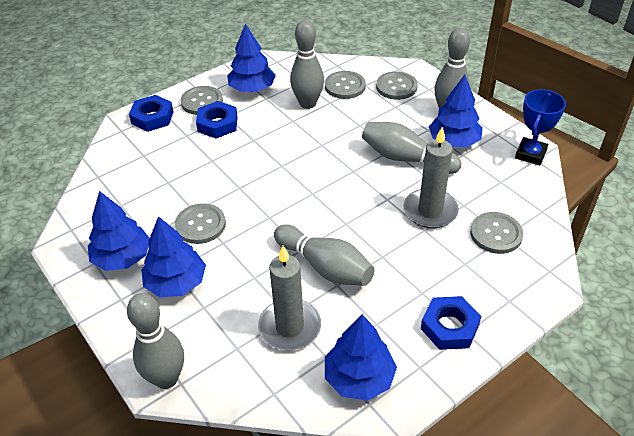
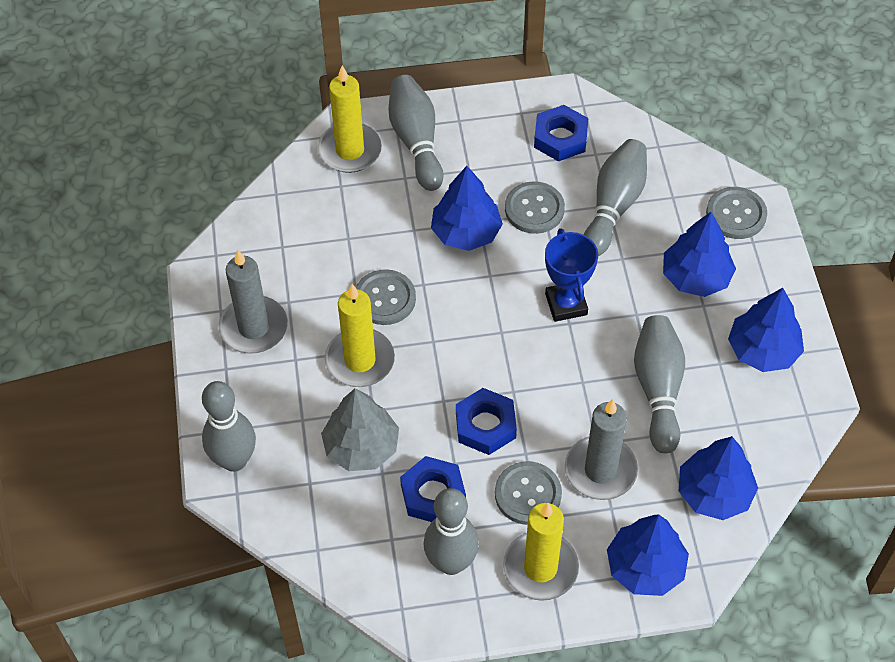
grey button: [175,203,226,244] [180,86,223,115] [325,71,366,99] [376,71,418,100] [470,212,523,254] = 5 -> [356,269,416,325] [495,461,562,525] [505,181,565,234] [706,187,767,239] = 4
grey tree: none = 0 -> [321,388,399,471] = 1
yellow candle: none = 0 -> [318,66,382,173] [325,284,395,387] [503,503,579,601] = 3

